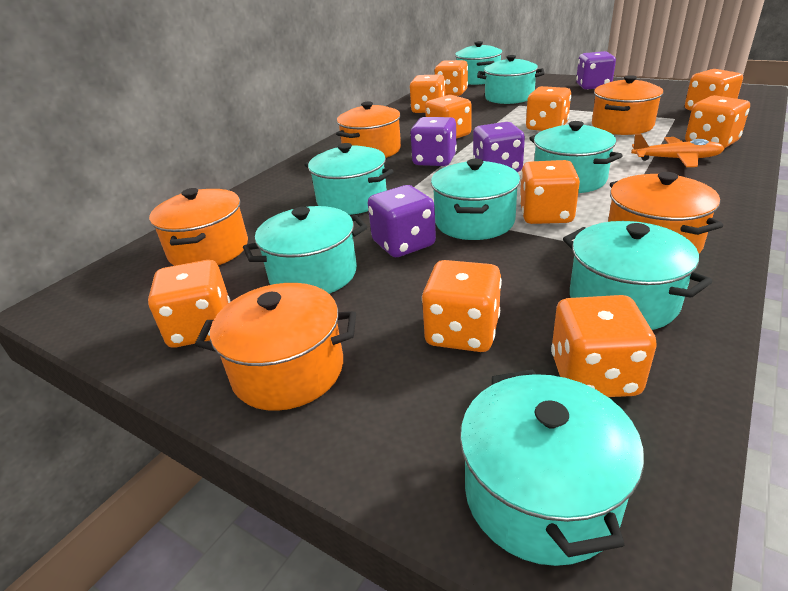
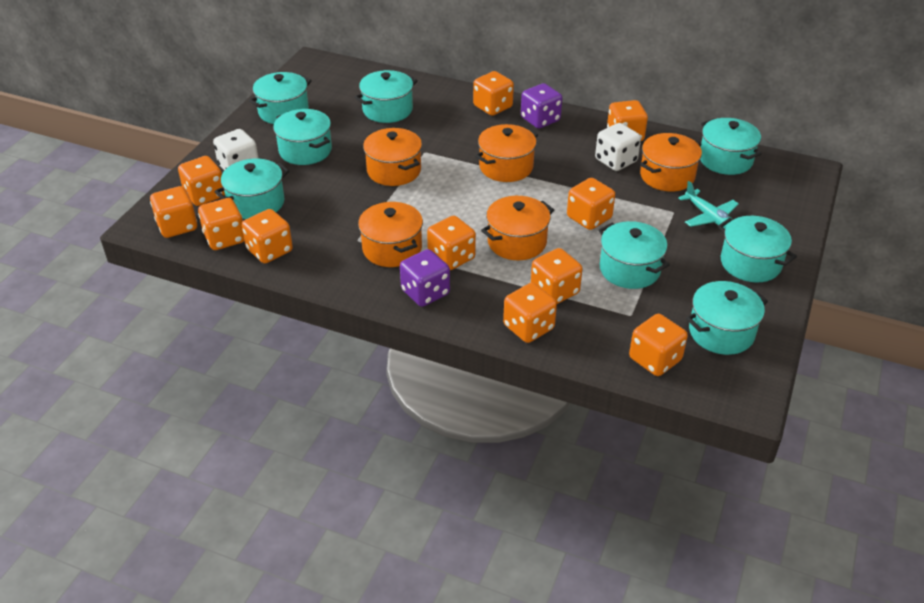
orange dice: [148,260,231,348] [410,75,445,113] [422,260,502,352] [425,95,472,139] [434,60,468,96] [519,160,580,224] [526,86,571,131] [551,295,657,397] [685,69,743,110] [685,95,750,148] = 10 -> [150,186,197,238] [178,156,225,206] [198,198,244,250] [242,209,293,263] [427,216,476,270] [473,71,514,116] [503,283,557,343] [531,248,582,304] [567,178,615,230] [607,100,648,141] [629,314,688,376] = 11
orange plane: [631,134,724,167] = 1 -> none = 0
purple dice: [368,185,436,257] [410,117,457,166] [473,122,525,172] [576,51,616,90] = 4 -> [400,249,450,307] [521,83,562,129] = 2
turquoise plane: none = 0 -> [678,181,739,229] = 1
white dice: none = 0 -> [213,129,259,170] [595,123,641,171] = 2

